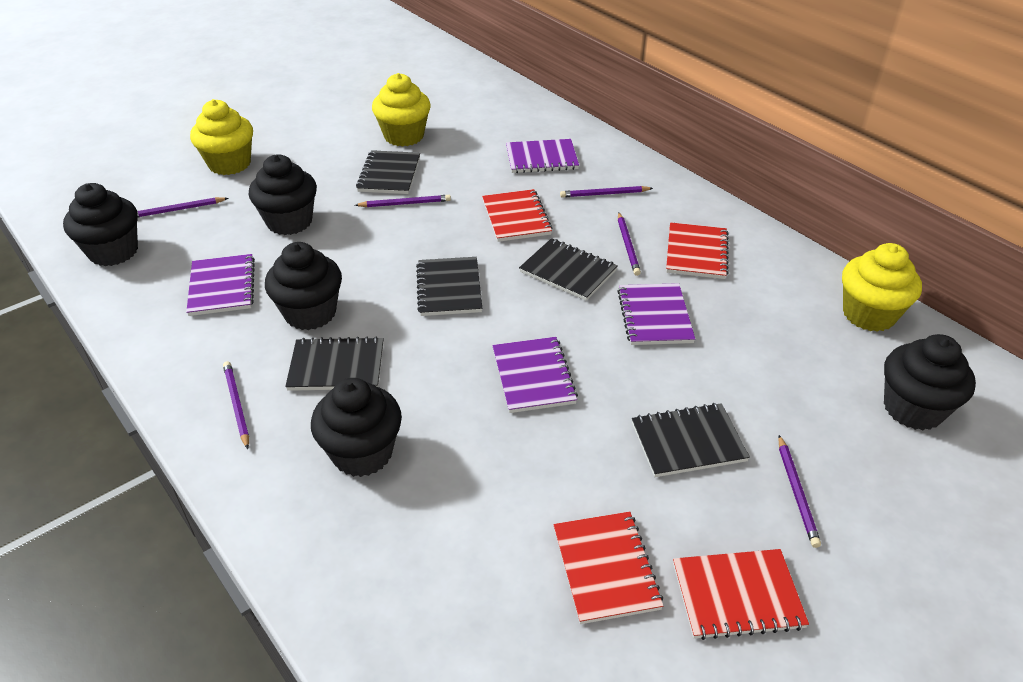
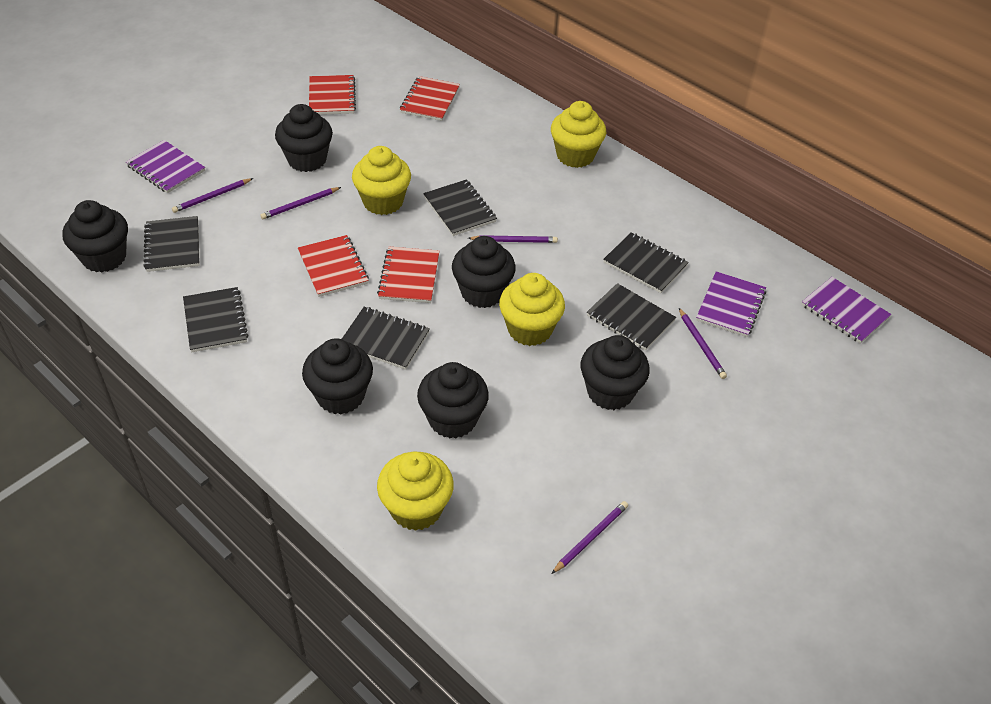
black cupcake: [63,183,138,266] [249,154,317,235] [265,242,342,330] [311,378,402,477] [884,334,976,430] = 5 -> [62,200,128,273] [275,104,333,172] [302,338,373,415] [417,362,489,438] [452,236,516,308] [581,335,650,410] = 6
black notebook: [285,337,384,391] [356,150,420,194] [416,257,482,316] [519,238,618,301] [632,403,750,477] = 5 -> [144,216,200,272] [183,287,249,352] [342,307,430,370] [423,179,497,236] [587,283,676,351] [603,232,689,293] = 6
purple notebook: [186,254,255,316] [492,337,578,413] [506,139,579,173] [617,283,695,345] = 4 -> [126,140,205,193] [696,271,766,337] [801,277,891,344] = 3
purple pencil: [137,197,228,218] [223,361,249,449] [355,195,451,207] [560,186,653,198] [618,212,641,276] [778,435,821,548] = 6 -> [172,178,253,213] [261,187,341,219] [468,235,558,243] [552,501,628,574] [679,308,727,379] = 5
yellow cupcake: [190,99,253,175] [372,73,431,147] [842,243,922,332] = 3 -> [352,146,411,215] [377,452,454,531] [499,273,565,346] [551,101,606,168] = 4

